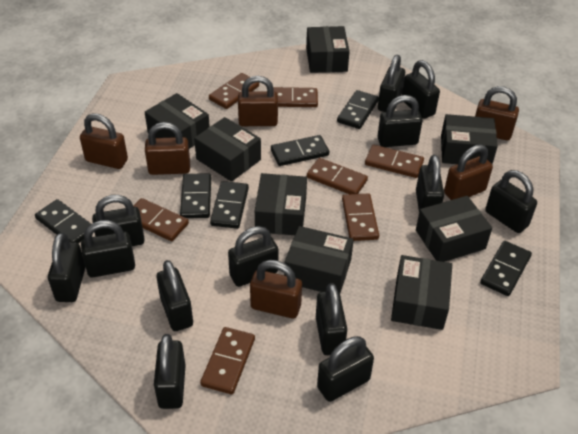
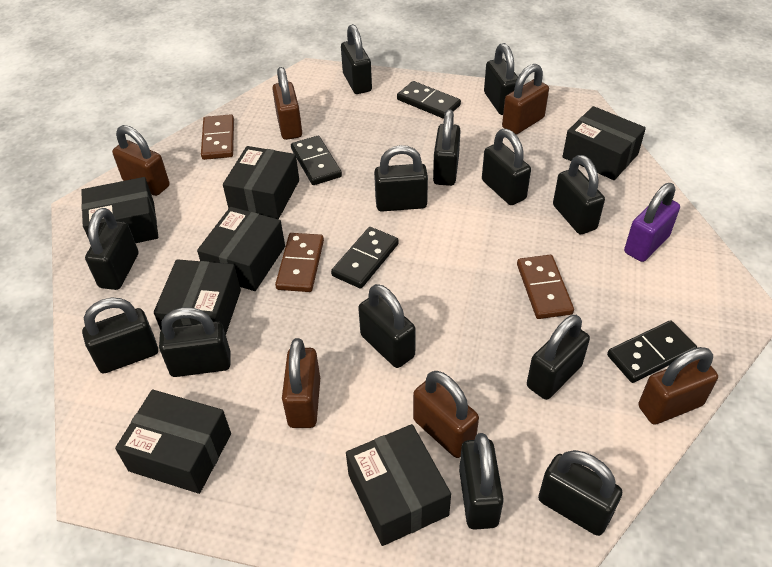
black box: [145,93,210,149] [194,117,261,182] [255,173,307,235] [284,226,354,293] [306,26,350,73] [391,255,452,330] [416,196,492,262] [441,114,498,164] = 8 -> [81,177,158,243] [115,390,231,494] [154,259,241,334] [197,207,285,291] [223,146,299,219] [346,424,451,546] [563,106,646,180] = 7
black domino: [35,199,91,243] [180,173,211,218] [210,181,249,229] [271,135,329,166] [337,90,379,129] [480,241,532,296] = 6 -> [291,136,342,185] [331,227,399,289] [397,81,461,119] [607,320,697,383] = 4
brown domino: [133,198,189,241] [200,327,255,394] [209,73,259,109] [273,87,318,107] [307,158,368,194] [342,194,379,241] [365,145,424,178] = 7 -> [201,114,234,160] [275,233,324,292] [517,255,574,319] = 3
purple padlock: none = 0 -> [624,183,680,262] = 1

